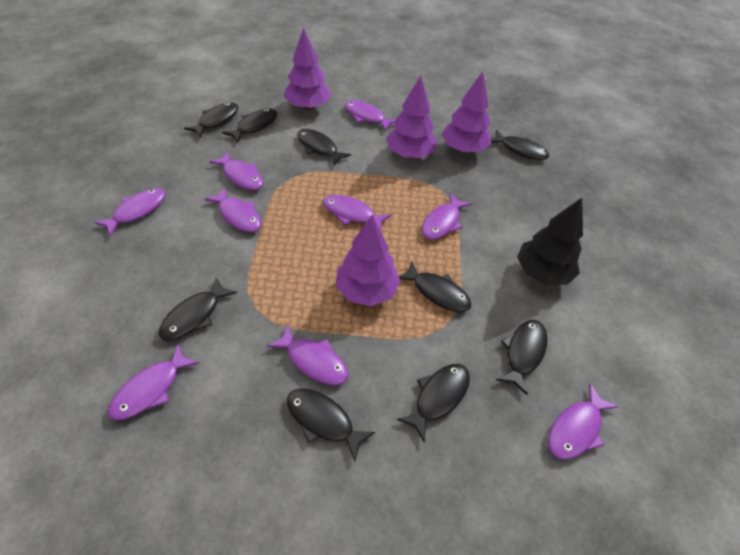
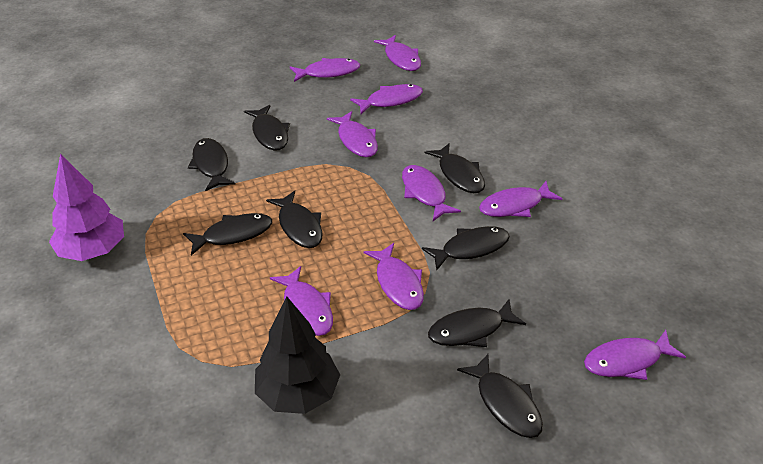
black fish: [159,278,237,340] [184,102,238,138] [222,108,277,143] [287,388,375,462] [297,129,351,166] [397,364,470,443] [399,261,471,312] [491,130,549,160] [496,320,547,395] = 9 -> [183,213,272,256] [188,138,236,191] [244,105,290,151] [266,191,323,248] [422,226,510,271] [425,143,485,193] [428,299,526,347] [457,354,543,438] = 8
purple tree: [284,28,332,110] [336,215,401,306] [386,76,437,158] [441,71,491,153] = 4 -> [49,154,124,261] = 1

